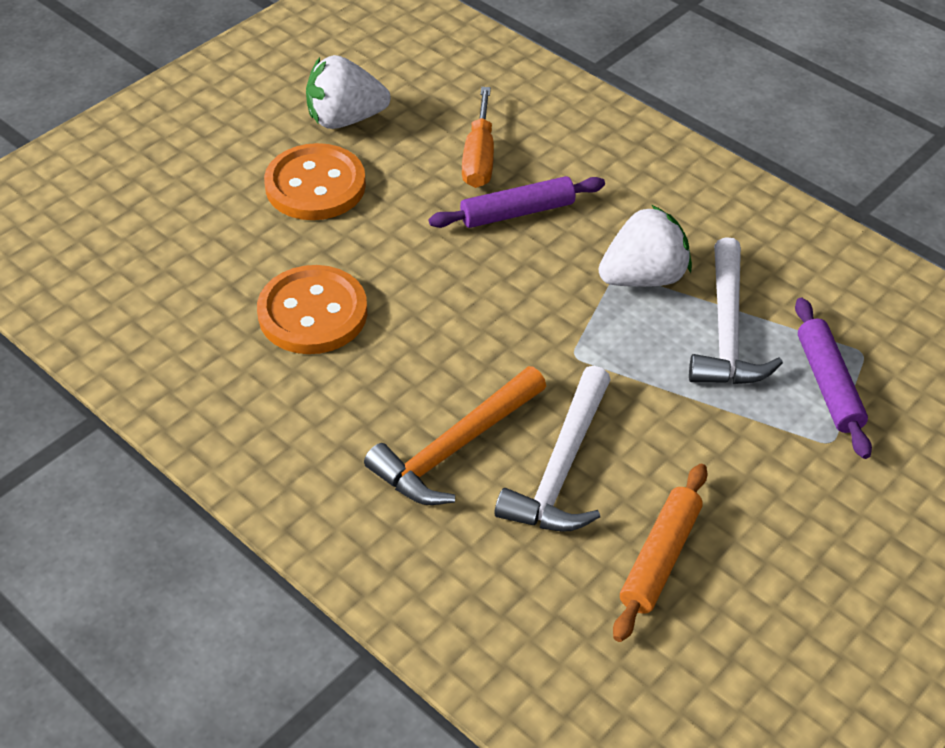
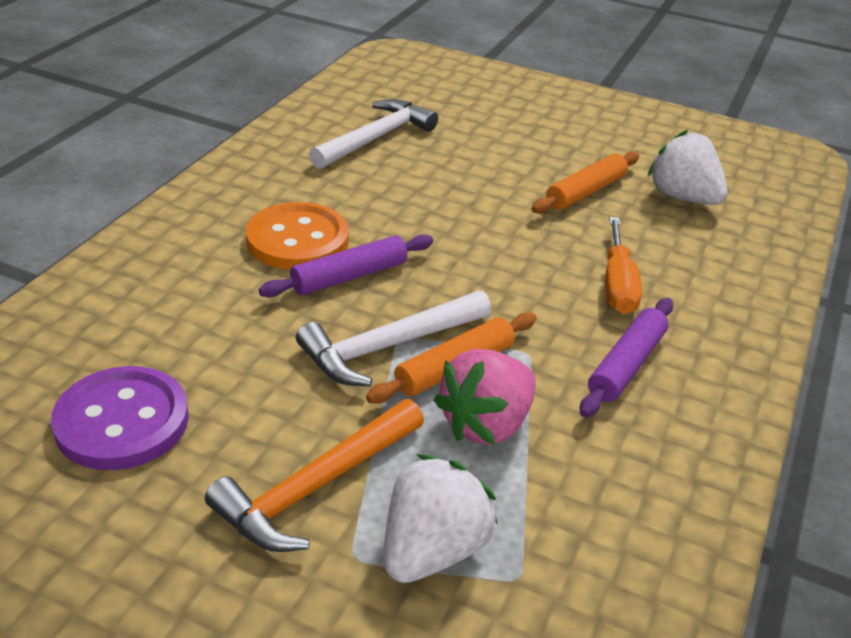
orange button: [257,265,367,354] [264,143,366,220] = 2 -> [246,202,349,270] = 1
orange rolling pin: [613,464,708,642] = 1 -> [366,312,537,404] [532,151,639,214] = 2
pink strawberry: none = 0 -> [434,349,536,445] = 1
purple button: none = 0 -> [51,366,189,470] = 1

